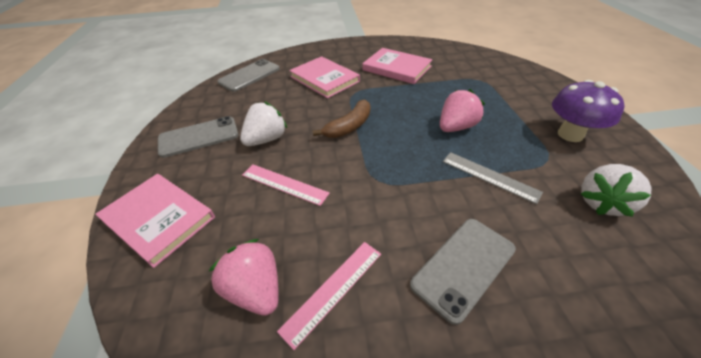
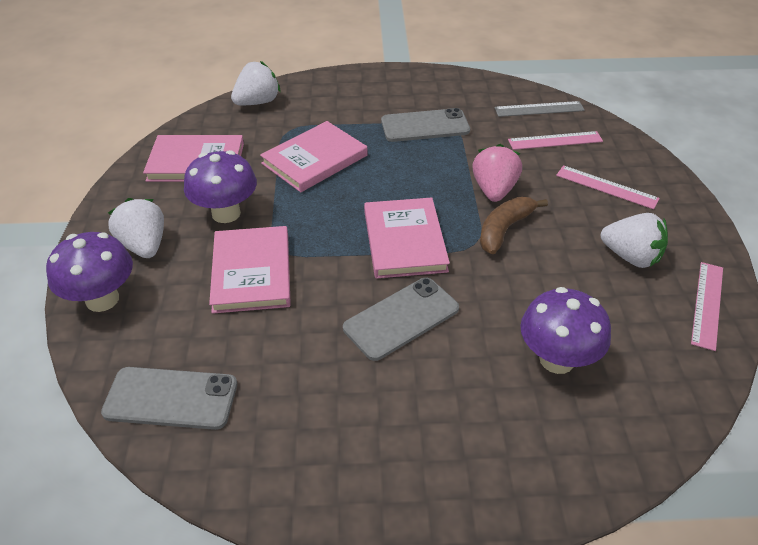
pink book: [95,174,215,268] [289,56,360,98] [362,48,433,84] = 3 -> [143,135,244,182] [209,226,291,314] [260,121,368,192] [364,198,450,279] = 4
pink ruler: [242,164,330,206] [277,242,381,350] = 2 -> [508,131,603,150] [556,165,660,209] [691,262,723,351] = 3
pink strawberry: [208,239,279,316] [440,89,485,132] = 2 -> [472,144,522,202] = 1
purple mushroom: [552,80,625,142] = 1 -> [46,232,133,312] [184,150,257,223] [520,287,611,374] = 3
white strawberry: [240,101,287,146] [581,164,652,217] = 2 -> [108,198,164,258] [231,61,281,105] [601,213,668,268] = 3

